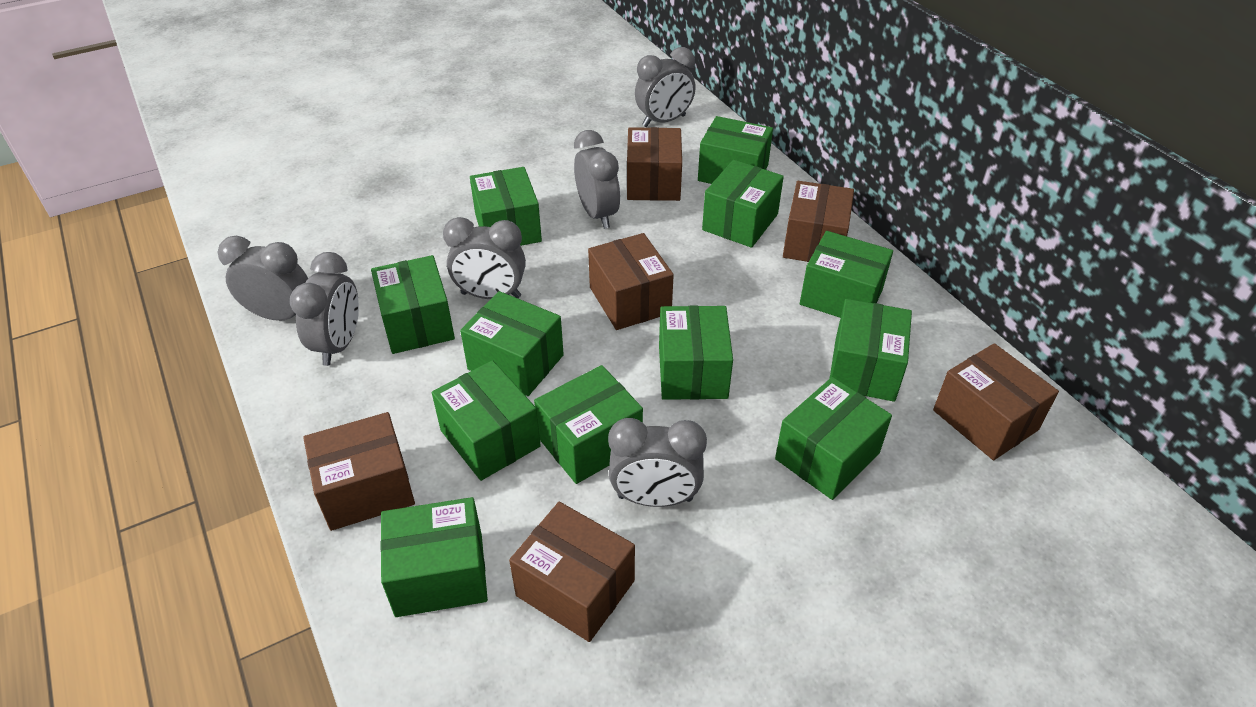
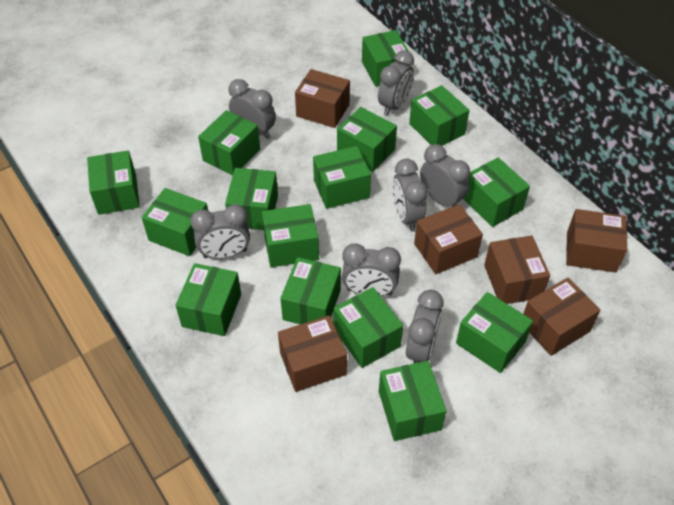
green box: [371,255,455,354] [381,497,488,617] [432,360,541,481] [460,291,564,396] [470,167,542,246] [534,365,643,484] [659,306,733,400] [698,116,773,184] [702,160,784,248] [775,377,892,500] [800,231,893,318] [830,299,912,402] = 12 -> [87,150,140,215] [142,188,208,256] [175,263,241,336] [198,110,260,176] [225,168,278,230] [262,204,319,268] [280,257,341,324] [313,146,371,209] [333,287,403,368] [337,107,397,172] [362,30,410,87] [379,361,447,441] [409,85,470,146] [456,292,533,373] [463,157,530,227] = 15
grey clock: [218,236,308,321] [290,252,359,366] [443,217,526,299] [574,130,621,229] [608,418,707,507] [635,47,696,127] = 6 -> [190,204,250,259] [228,79,276,139] [342,244,401,296] [378,50,414,116] [392,159,427,232] [406,290,443,363] [420,144,470,207] = 7

